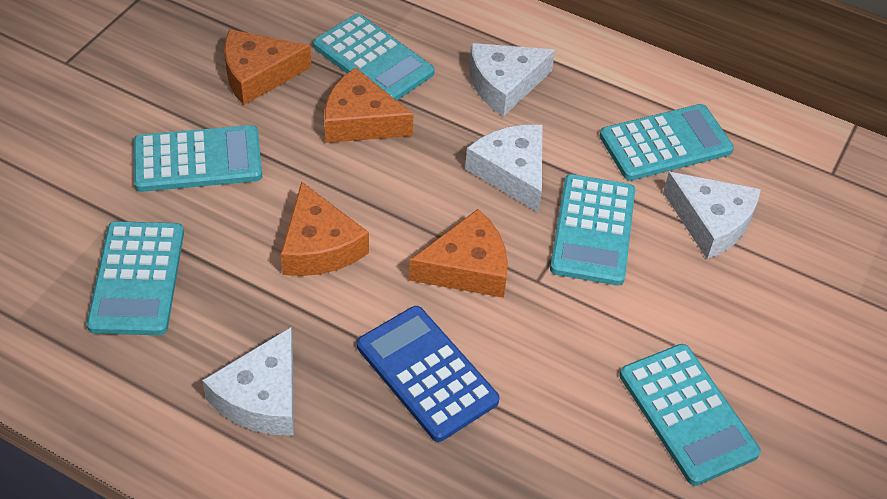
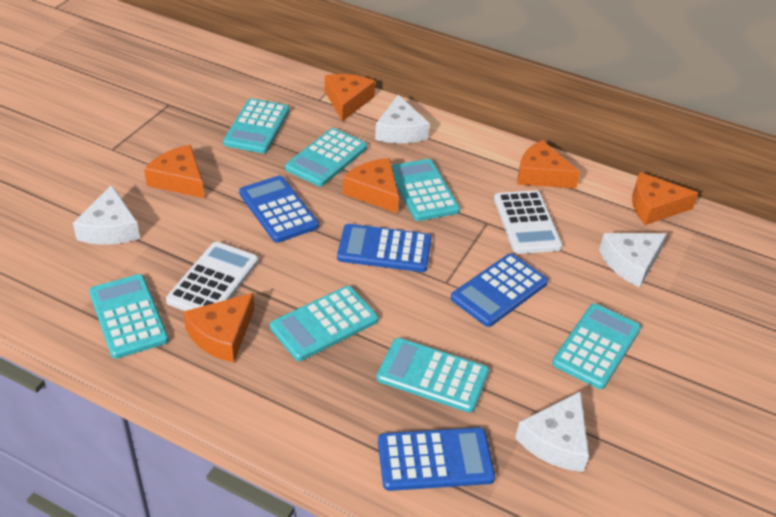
blue calculator: [357,306,499,442] = 1 -> [239,176,319,243] [337,224,432,272] [378,428,495,491] [451,254,548,327] = 4
orange cheese: [224,29,312,105] [281,181,369,276] [324,67,414,143] [409,209,508,298] = 4 -> [144,145,204,198] [183,293,254,363] [325,74,375,121] [343,158,399,213] [517,140,580,188] [632,172,698,225] = 6
turquoise calculator: [87,221,184,335] [133,125,262,192] [313,14,434,101] [550,174,635,286] [599,104,734,181] [620,344,761,486] = 6 -> [89,274,169,359] [223,98,289,153] [270,286,378,361] [285,128,367,187] [376,338,489,413] [392,159,460,221] [552,303,641,389] = 7
white calculator: none = 0 -> [166,242,258,311] [494,190,563,254] = 2

